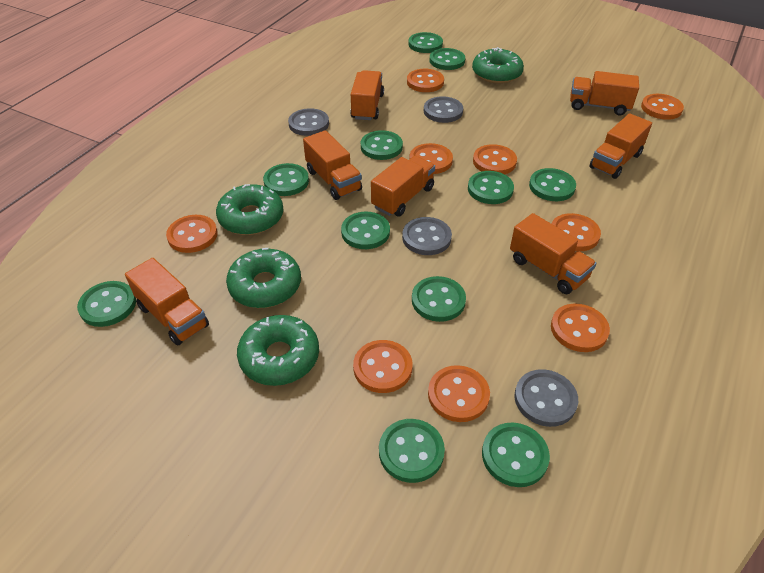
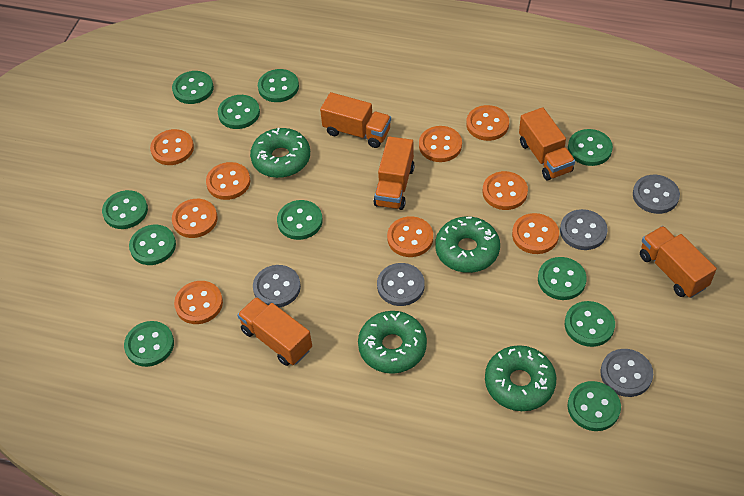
grey button: [288,108,329,136] [402,217,452,255] [424,96,463,123] [514,369,578,427] = 4 -> [253,265,301,307] [377,263,425,306] [560,209,607,250] [601,349,653,397] [633,175,680,214] = 5
orange truck: [125,258,209,346] [303,130,362,200] [350,70,384,120] [371,156,435,217] [510,213,597,294] [570,71,639,115] [590,113,652,179] = 7 -> [237,297,312,366] [320,92,391,148] [373,136,415,210] [519,107,575,181] [640,226,717,298] = 5

